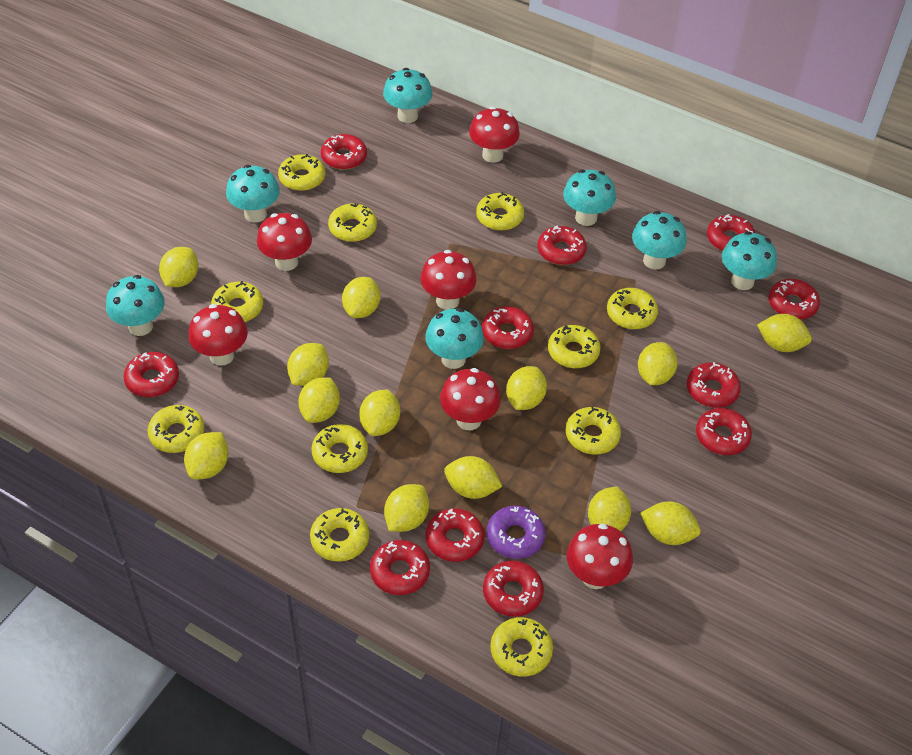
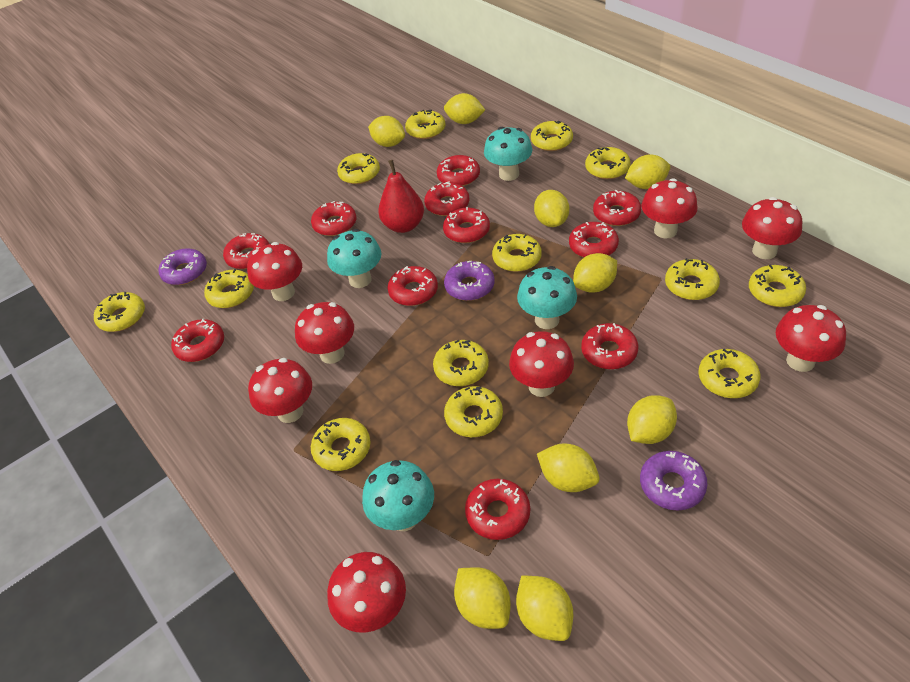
purple donut: [487,506,545,559] = 1 -> [159,249,207,285] [444,261,495,301] [640,451,708,510] = 3
red mushroom: [188,304,248,366] [257,213,312,271] [420,250,477,310] [440,368,501,430] [469,106,520,163] [567,524,633,589] = 6 -> [247,242,302,301] [248,358,312,423] [295,302,354,364] [327,552,406,633] [509,331,574,397] [641,178,697,238] [742,197,802,259] [776,305,846,372] = 8
red pear: none = 0 -> [378,160,424,233] = 1
turquoise mushroom: [106,275,165,336] [226,165,280,223] [383,68,432,123] [425,308,484,369] [563,170,616,226] [632,211,686,269] [722,231,777,290] = 7 -> [327,229,382,288] [362,460,434,531] [484,127,532,181] [517,266,577,329] = 4
yellow donut: [148,405,205,453] [211,281,263,322] [278,154,325,191] [310,508,369,562] [311,424,368,473] [328,203,377,242] [476,192,524,231] [490,617,553,677] [548,325,601,368] [565,407,621,455] [607,288,658,329] = 11 -> [94,292,145,332] [204,269,254,308] [311,418,370,471] [337,153,380,184] [405,110,446,139] [433,340,489,386] [444,386,503,437] [492,234,542,272] [531,121,573,151] [585,147,631,179] [665,258,720,300] [698,349,761,398] [749,265,806,307] = 13
yellow lemon: [159,247,198,287] [184,432,229,479] [287,343,329,386] [298,378,340,423] [342,277,380,318] [359,390,400,436] [384,484,429,532] [444,456,502,499] [506,366,547,410] [588,486,631,531] [638,342,677,385] [640,502,701,545] [757,314,812,352] = 13 -> [368,116,405,147] [444,93,485,124] [454,567,511,629] [516,576,573,641] [534,190,569,227] [537,443,599,492] [573,253,617,293] [625,154,670,189] [627,395,677,444] = 9

